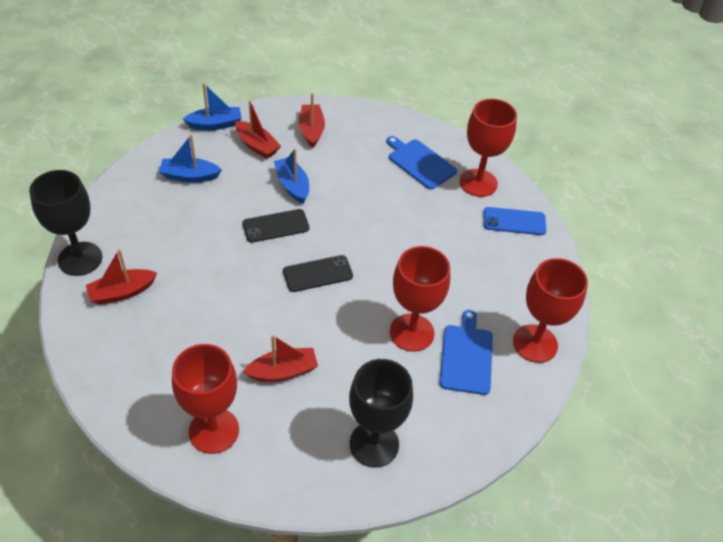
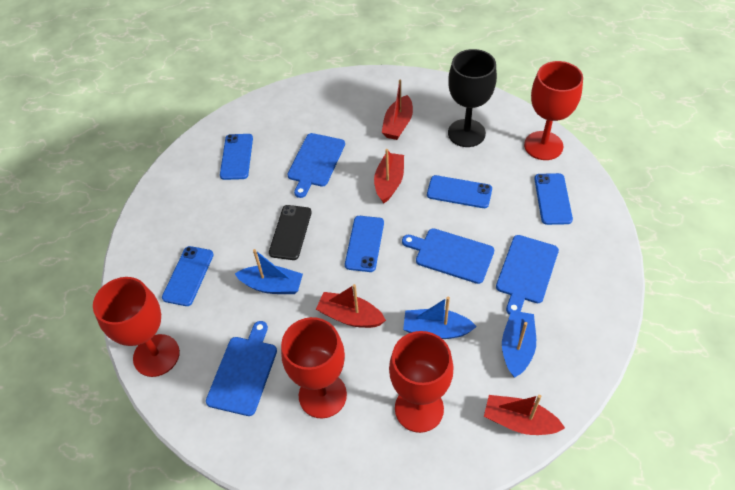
black goblet: [29,170,102,276] [349,359,413,468] = 2 -> [448,49,497,147] = 1
black phone: [242,209,309,243] [283,255,353,292] = 2 -> [269,205,312,260] = 1
blue cutting board: [386,136,457,190] [440,310,493,395] = 2 -> [206,321,277,416] [287,133,345,198] [402,228,494,284] [496,235,559,315] = 4
blue phone: [484,207,546,235] = 1 -> [162,246,214,306] [220,134,253,180] [345,216,384,272] [427,175,492,208] [534,173,573,225] = 5

